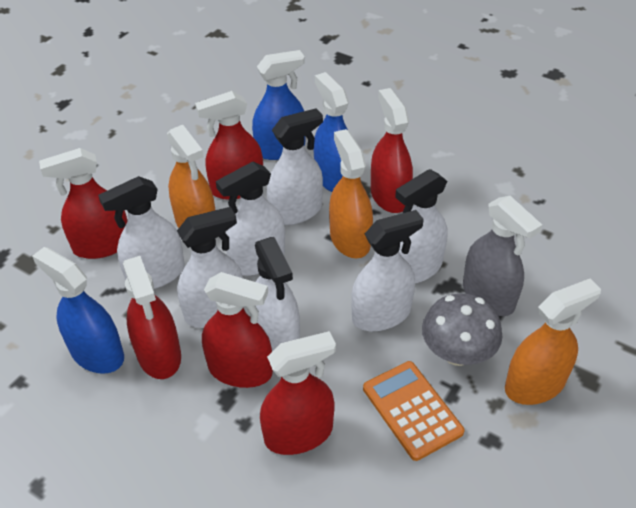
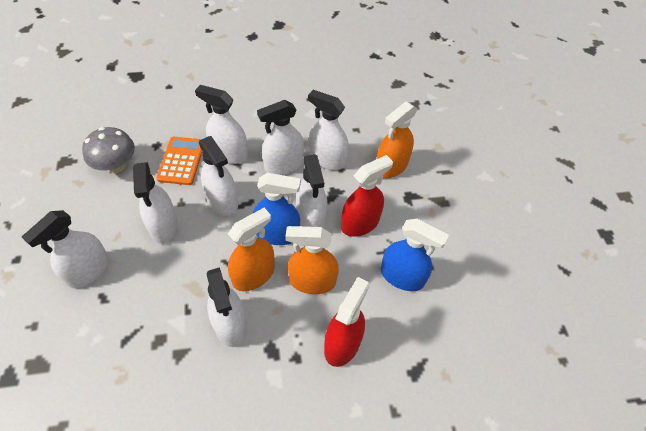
blue spray bottle: [32,247,124,374] [252,50,305,160] [314,72,349,192] = 3 -> [253,173,301,245] [381,219,449,291] = 2
grey spray bottle: [463,196,542,316] = 1 -> none = 0
red spray bottle: [39,148,128,259] [123,256,181,379] [195,91,263,200] [202,272,273,388] [260,331,336,455] [371,88,413,213] = 6 -> [324,277,369,367] [341,155,393,237] = 2
white spray bottle: [98,176,185,289] [177,207,244,328] [216,162,285,276] [255,237,300,351] [267,108,323,225] [351,210,424,331] [395,169,448,284] = 7 -> [22,210,109,288] [133,162,178,244] [195,85,248,164] [199,136,238,216] [207,267,247,347] [257,100,304,175] [296,154,327,228] [308,90,349,170] = 8

